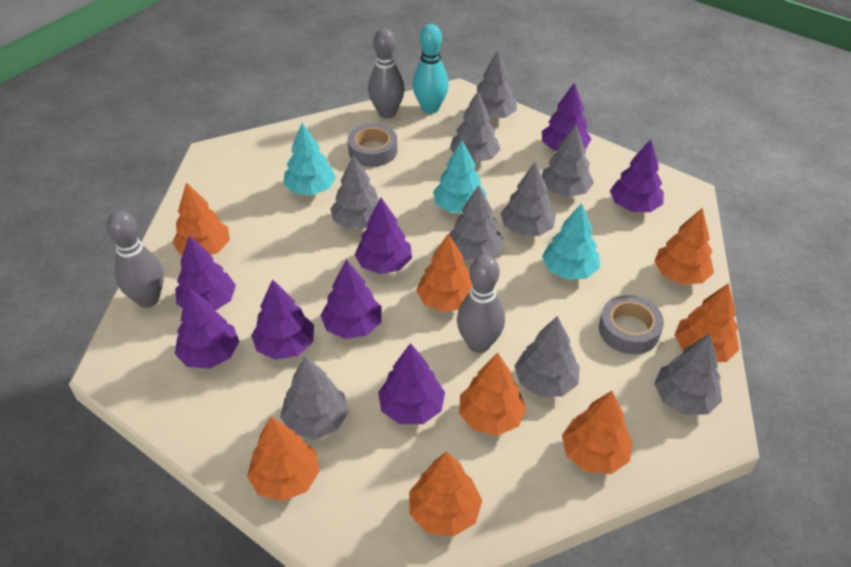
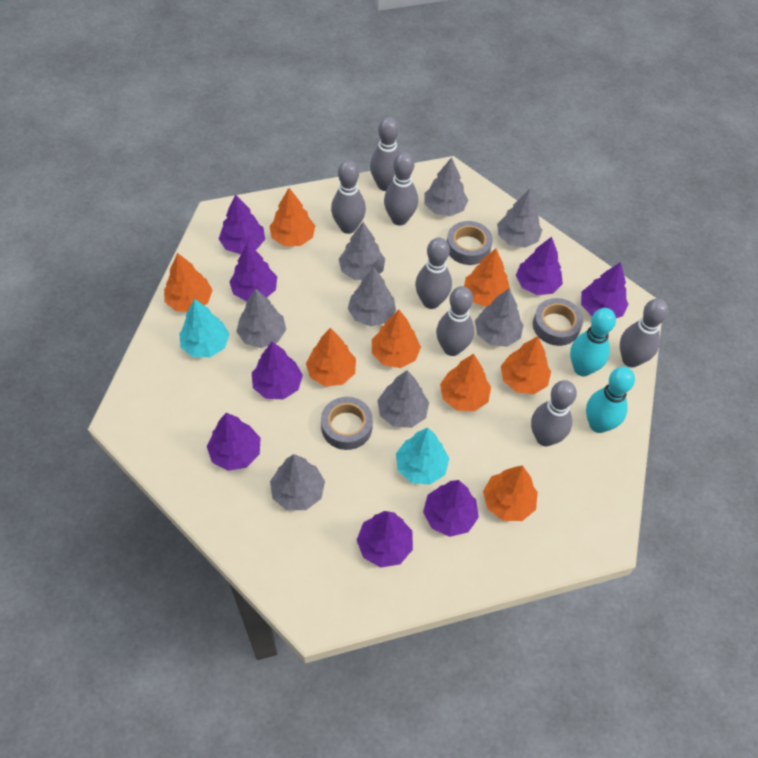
grey bowling pin: [106,210,164,308] [368,28,405,118] [457,255,505,353] = 3 -> [331,160,366,234] [370,117,400,191] [384,152,418,226] [415,238,452,309] [436,286,474,356] [531,380,577,446] [620,299,669,367] = 7
grey tape: [348,123,398,167] [599,295,664,354] = 2 -> [321,397,373,450] [447,221,493,265] [533,298,583,346] = 3
grey tree: [280,356,349,439] [330,155,379,229] [449,185,504,260] [450,92,501,163] [470,50,517,119] [500,162,556,236] [514,316,580,397] [542,124,594,197] [654,334,722,415] = 9 -> [236,289,286,348] [270,454,325,510] [339,222,385,280] [348,267,396,326] [377,370,429,428] [424,157,468,216] [475,288,524,347] [497,189,542,248] = 8
turquoise bowling pin: [413,24,449,114] = 1 -> [570,308,616,377] [586,367,635,433] = 2
turquoise tree: [283,123,336,195] [433,140,487,213] [542,203,600,280] = 3 -> [179,299,229,357] [396,428,449,485] = 2

